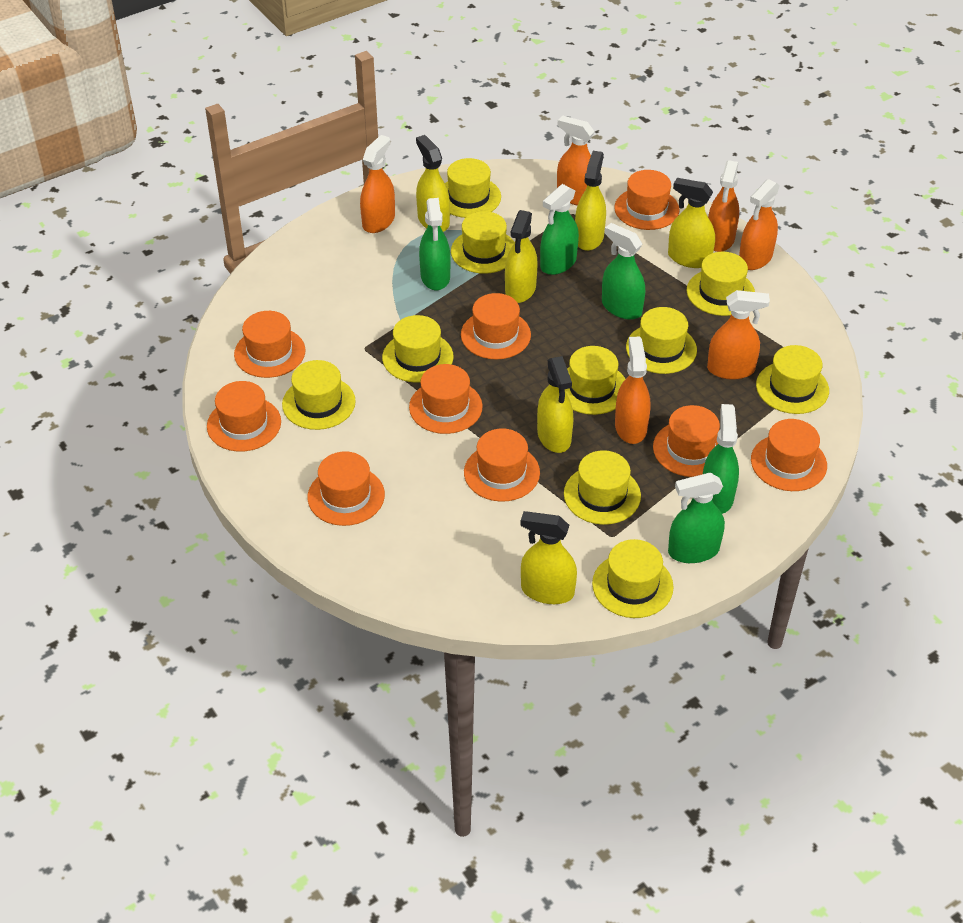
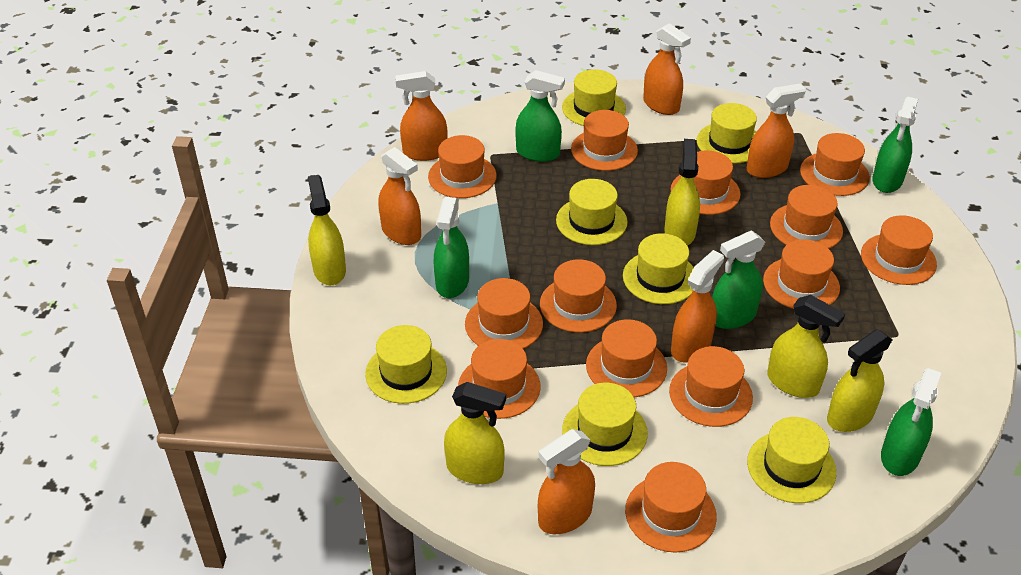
orange hat: [207,381,281,451] [234,311,305,378] [308,451,385,526] [409,364,483,434] [461,293,531,359] [464,428,540,502] [614,170,680,230] [653,405,720,477] [751,419,827,491] = 9 -> [428,135,496,198] [458,339,541,419] [465,278,543,349] [540,259,617,333] [571,110,638,171] [586,319,667,397] [625,462,717,553] [669,346,753,427] [671,151,741,215] [763,239,840,309] [770,185,843,249] [800,133,870,196] [861,215,937,285] = 13
yellow hat: [282,360,356,430] [382,315,453,383] [445,158,501,218] [451,211,514,274] [564,450,641,525] [565,346,625,415] [592,539,674,618] [626,307,697,374] [687,252,755,316] [756,345,829,414] = 10 -> [365,325,447,404] [556,179,628,245] [562,69,626,126] [562,383,648,466] [623,233,694,304] [697,103,757,164] [747,417,836,503] = 7
yellow spray bottle: [416,135,450,232] [505,210,538,303] [520,511,577,604] [537,356,573,453] [575,151,606,251] [668,178,715,268] = 6 -> [308,175,346,285] [444,382,506,484] [664,139,700,246] [767,295,845,398] [827,329,893,432] = 5

